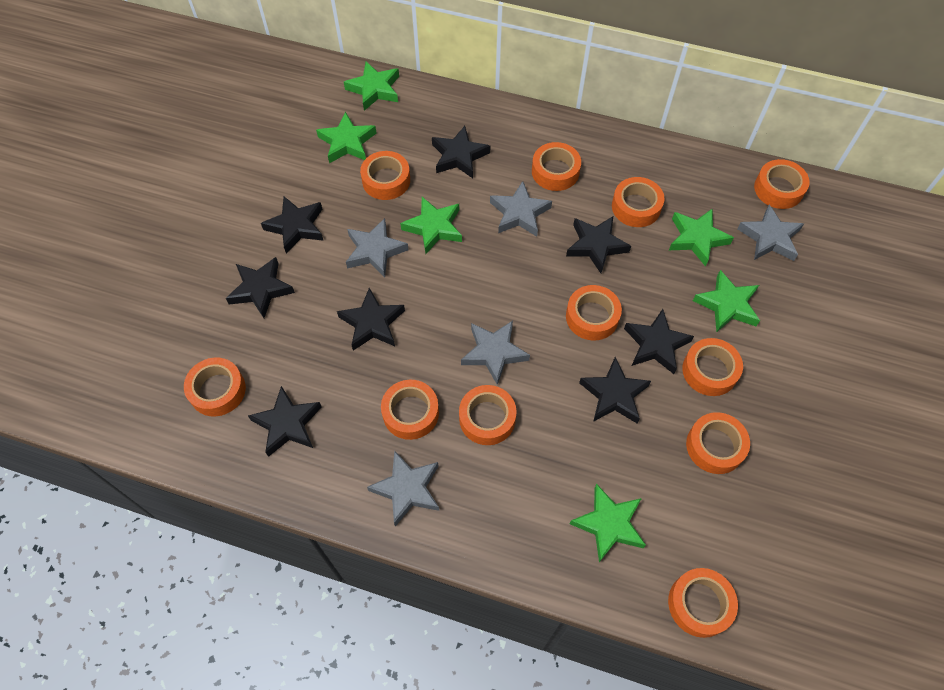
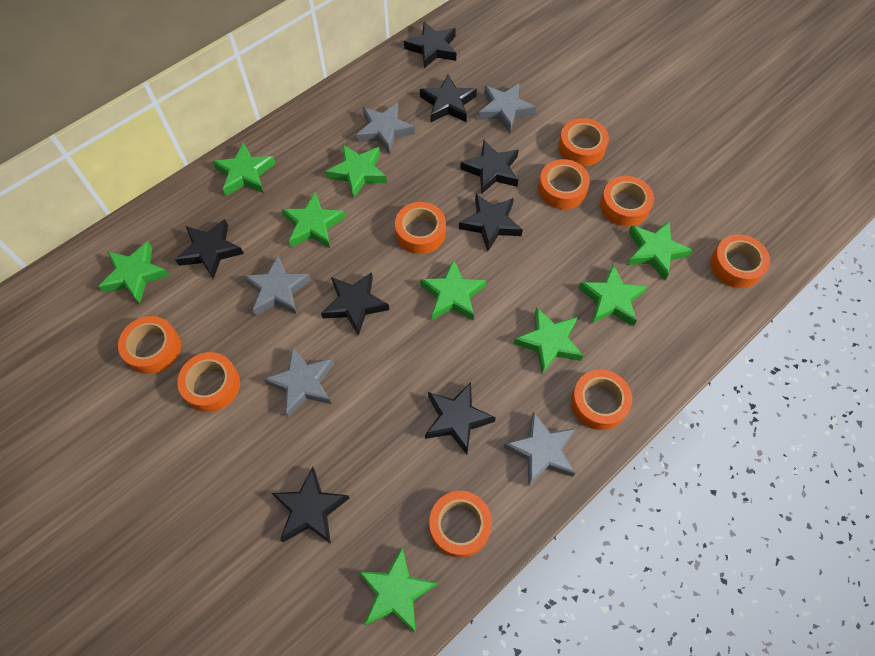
green star: [316,112,377,163] [344,62,399,111] [400,197,462,254] [570,484,646,562] [669,208,734,267] [693,270,760,333] = 6 -> [98,242,170,304] [212,142,276,196] [281,192,346,248] [325,145,387,198] [358,548,438,633] [420,259,487,321] [514,307,583,374] [578,265,647,326] [627,220,693,280] = 9
orange tape: [184,357,246,416] [360,151,410,200] [381,380,439,440] [459,385,517,445] [532,142,581,191] [566,285,622,341] [612,177,665,227] [668,568,738,638] [682,338,743,396] [686,412,750,474] [754,159,810,209] = 11 -> [118,316,181,374] [177,352,240,412] [395,202,446,254] [429,491,492,558] [538,159,590,209] [558,118,609,166] [571,369,632,430] [600,176,654,227] [710,234,770,288] = 9

